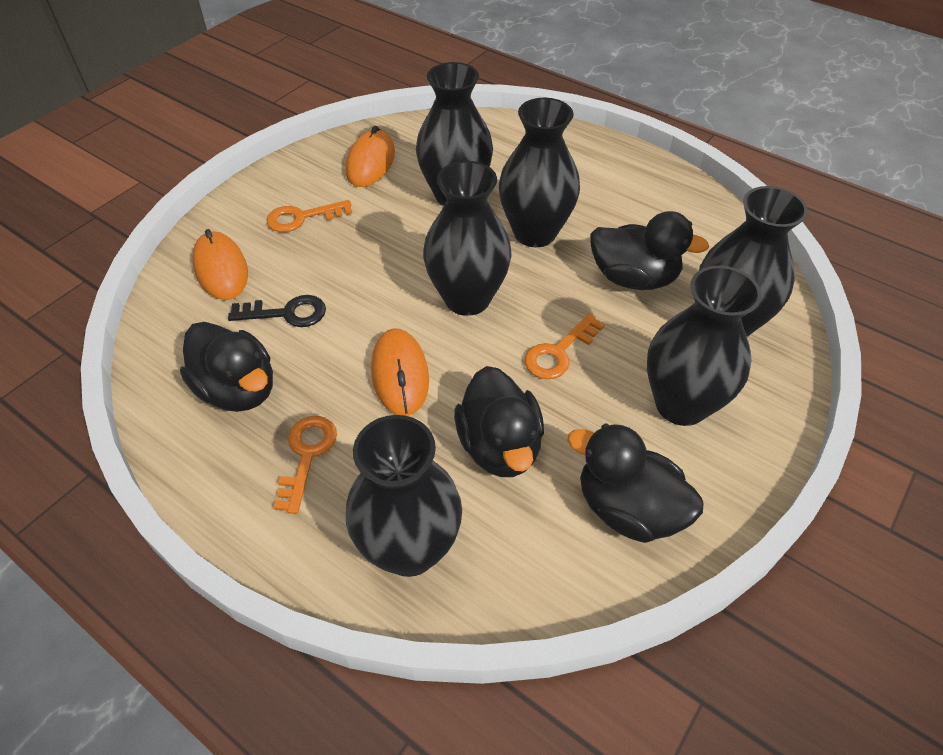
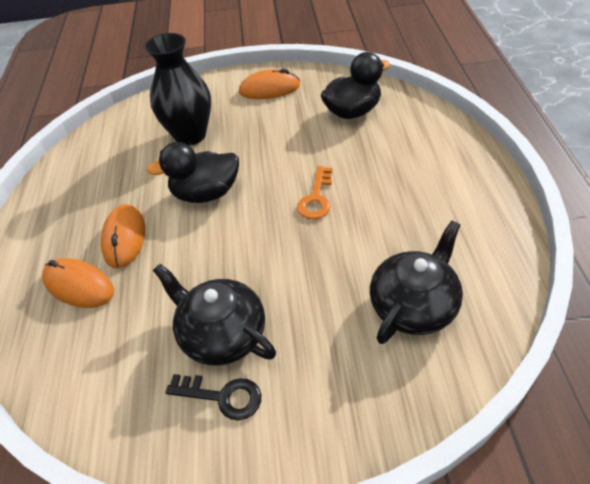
black duck: [180,322,273,412] [454,366,544,477] [567,423,704,543] [590,211,709,290] = 4 -> [147,142,239,203] [321,52,390,119] = 2
black teapot: none = 0 -> [153,264,276,366] [370,221,463,344] = 2
black vase: [346,415,462,577] [416,62,493,206] [423,161,512,316] [499,98,580,247] [647,266,762,426] [699,186,808,337] = 6 -> [145,33,211,146] = 1
orange key: [267,200,352,232] [273,416,337,514] [525,314,605,379] = 3 -> [297,166,332,220] = 1

